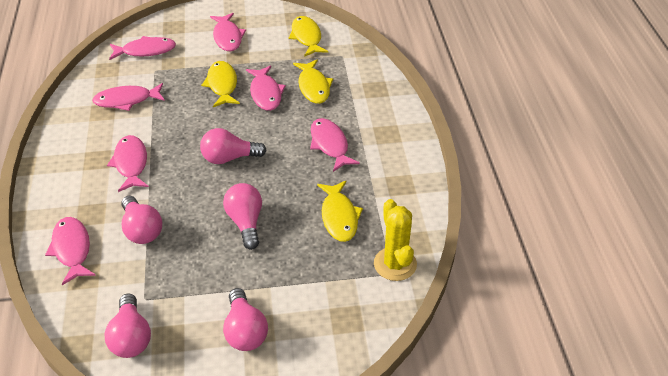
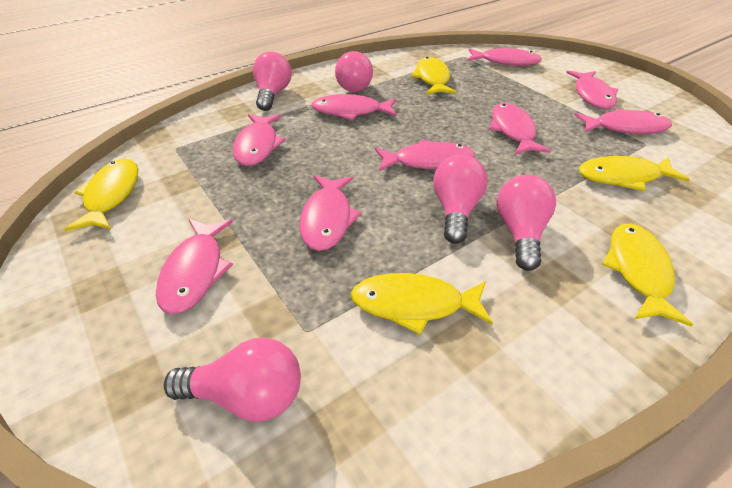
pink fish: [45,217,96,285] [92,83,165,111] [107,135,149,192] [109,36,176,60] [210,13,246,51] [246,65,286,111] [310,118,360,172] = 7 -> [156,219,233,314] [233,114,286,166] [299,175,362,251] [311,94,397,120] [375,140,475,171] [468,48,542,66] [489,103,551,155] [566,71,619,109] [575,108,672,134] = 9
yellow cactus: [374,199,417,281] = 1 -> none = 0
yellow fish: [201,61,240,107] [289,16,329,57] [293,59,333,104] [317,180,363,242] = 4 -> [65,159,138,231] [351,273,493,335] [411,57,456,95] [579,156,690,191] [602,223,693,327] = 5

